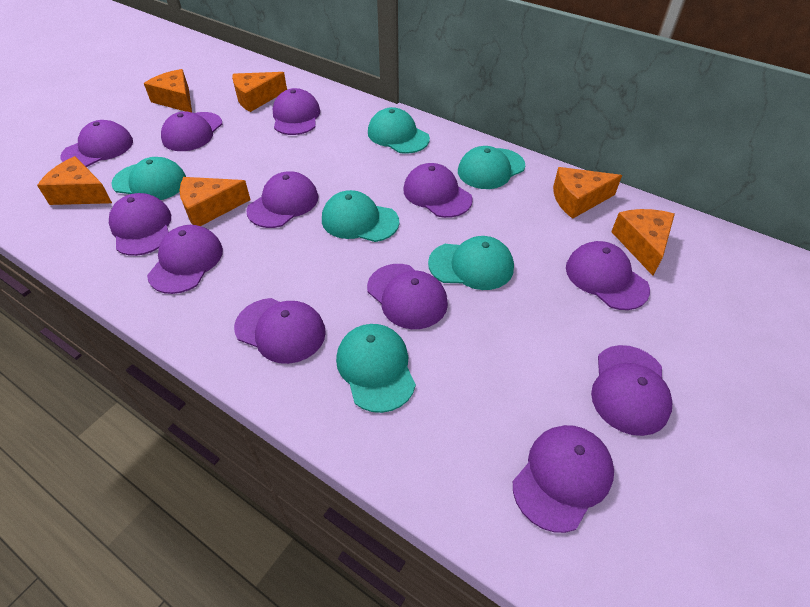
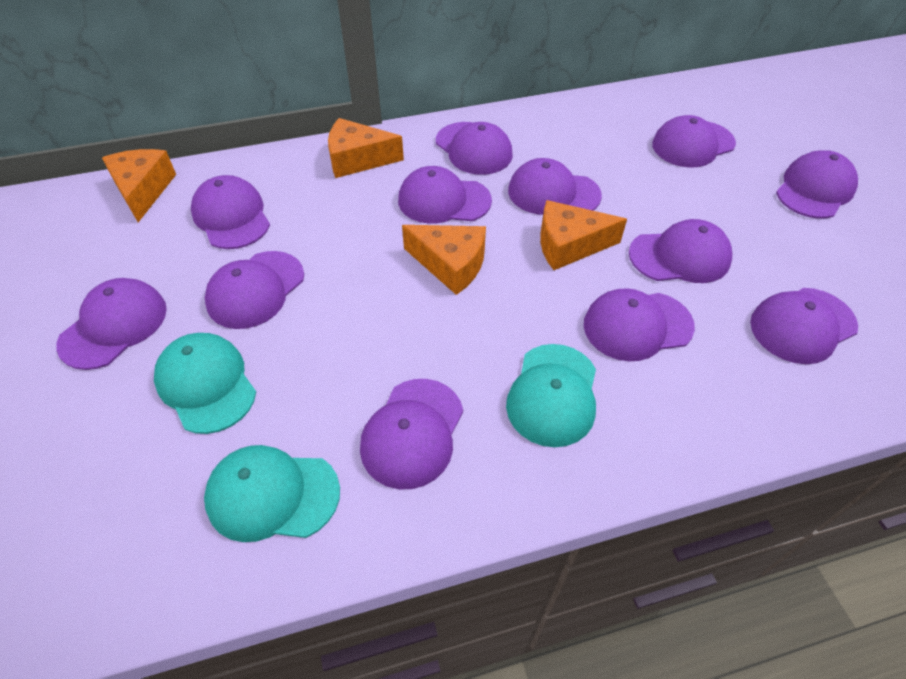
orange cheese: [37,156,112,205] [144,69,192,112] [179,177,251,226] [232,72,287,112] [553,167,622,219] [611,209,675,276] = 6 -> [102,149,176,222] [328,118,404,178] [402,225,486,295] [540,200,627,270] = 4
turquoise cap: [111,157,186,200] [322,190,399,242] [336,324,416,413] [368,107,430,154] [428,236,514,290] [458,146,525,189] = 6 -> [154,333,256,434] [204,445,340,542] [506,344,596,447] = 3

